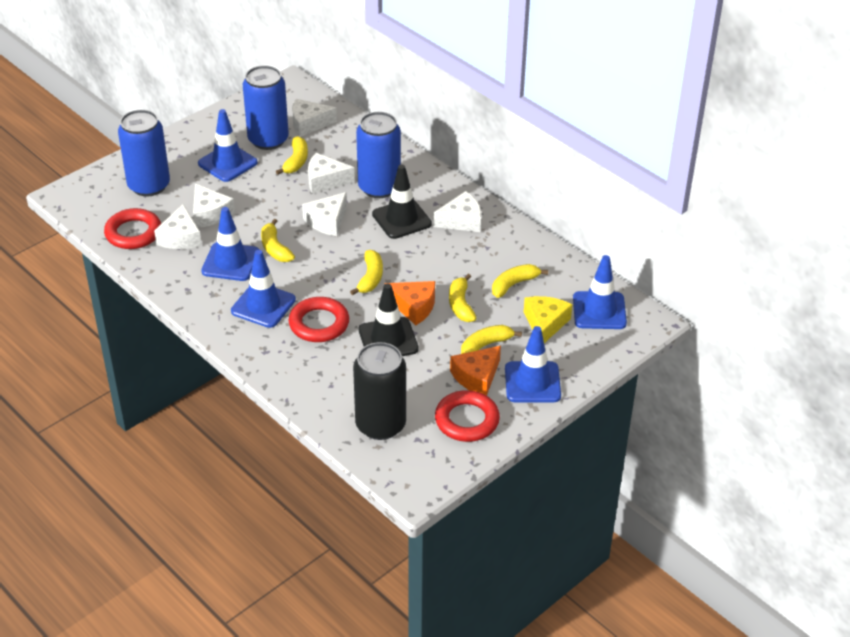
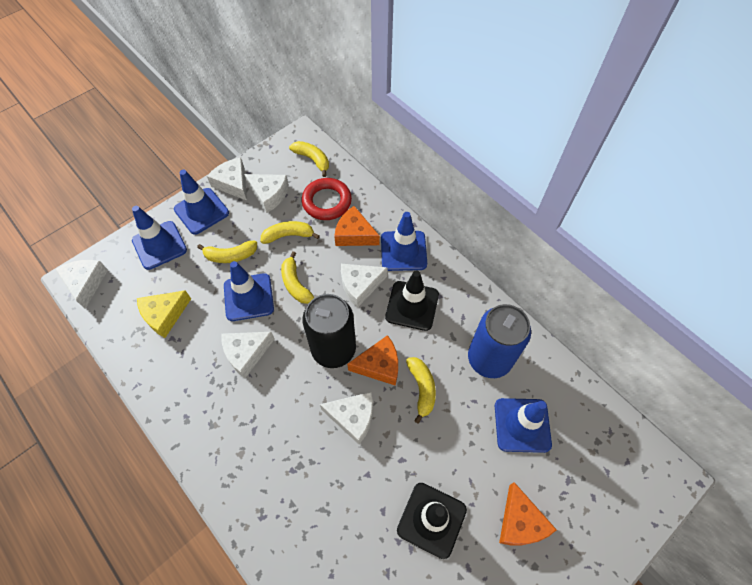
blue can: [118,110,170,197] [243,65,289,150] [356,112,401,198] = 3 -> [468,304,531,378] = 1
orange cheese: [385,281,435,325] [450,346,501,395] = 2 -> [334,206,380,246] [347,335,398,386] [499,482,557,545] = 3
red ring: [104,208,161,249] [289,297,349,342] [435,390,500,442] = 3 -> [302,178,352,220] = 1
yellow banana: [261,219,295,262] [276,136,308,175] [350,250,383,295] [449,274,477,322] [461,325,522,354] [492,264,548,298] = 6 -> [197,241,257,263] [260,221,319,244] [281,251,315,304] [289,141,329,177] [406,357,436,424] = 5

